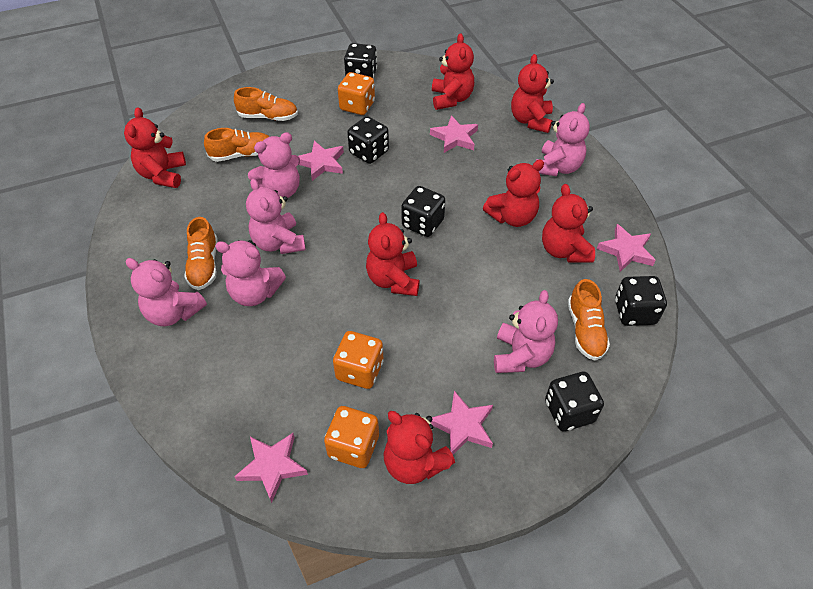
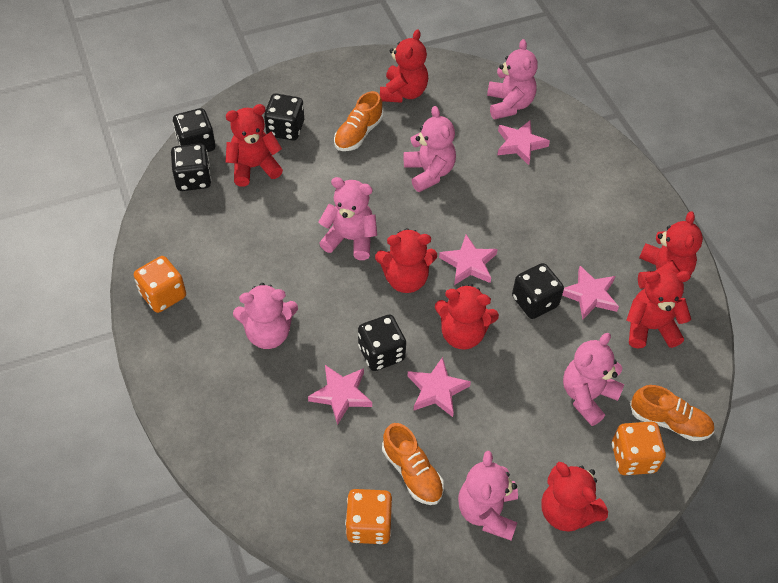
orange shoe: [184,217,217,290] [204,128,269,162] [234,87,298,121] [568,279,610,361] = 4 -> [334,91,383,151] [382,423,444,505] [630,385,715,441] = 3

